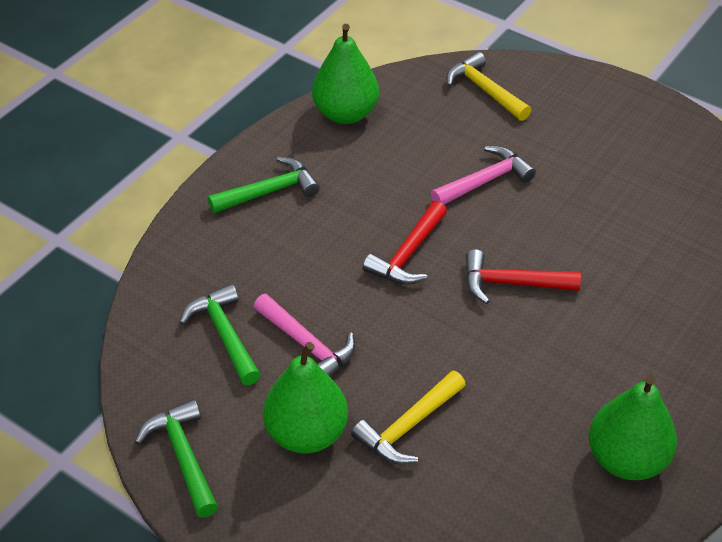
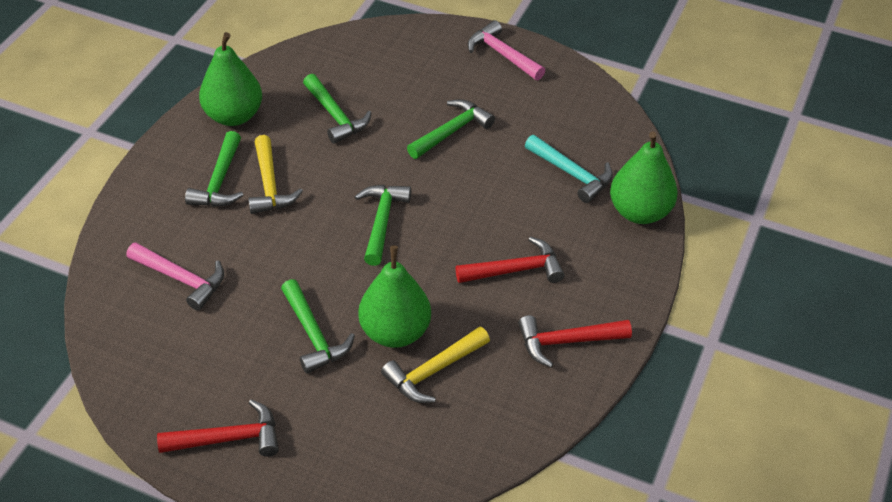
green hammer: [135,399,218,517] [179,284,261,385] [208,157,320,213] = 3 -> [185,131,243,207] [281,279,355,374] [303,74,371,144] [355,185,411,266] [407,99,495,159] = 5
red hammer: [363,201,447,285] [466,249,581,304] = 2 -> [157,399,279,457] [456,237,565,283] [518,315,632,367] = 3
turquoise hammer: none = 0 -> [525,135,613,203] = 1

